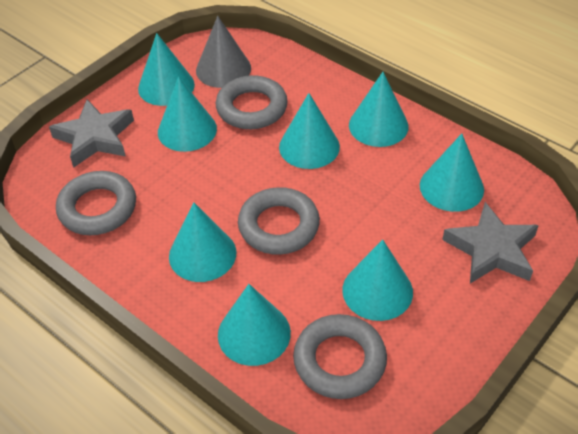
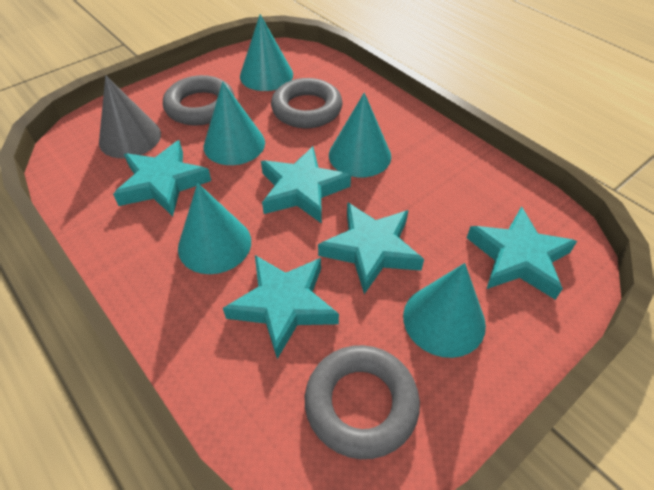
grey ring: [56,171,136,235] [216,75,288,129] [238,187,320,255] [293,314,387,399] = 4 -> [163,75,235,126] [271,78,343,128] [305,345,420,459] = 3
grey star: [49,100,134,168] [442,202,539,283] = 2 -> none = 0
turquoise cone: [138,33,195,106] [158,77,217,152] [169,202,236,282] [218,284,291,366] [279,93,340,169] [342,239,413,321] [349,72,409,147] [420,134,484,212] = 8 -> [178,183,251,274] [204,81,265,165] [240,14,293,91] [329,92,391,177] [403,263,486,358] = 5
turquoise star: none = 0 -> [113,140,211,216] [223,255,339,359] [261,146,351,224] [318,202,424,294] [467,206,577,300] = 5

